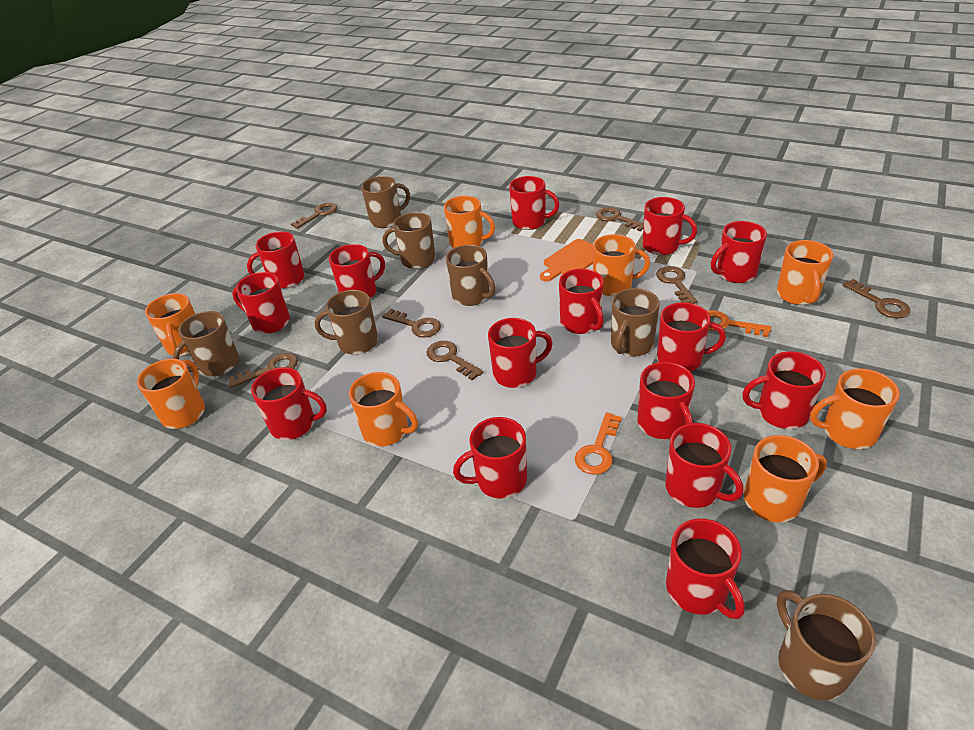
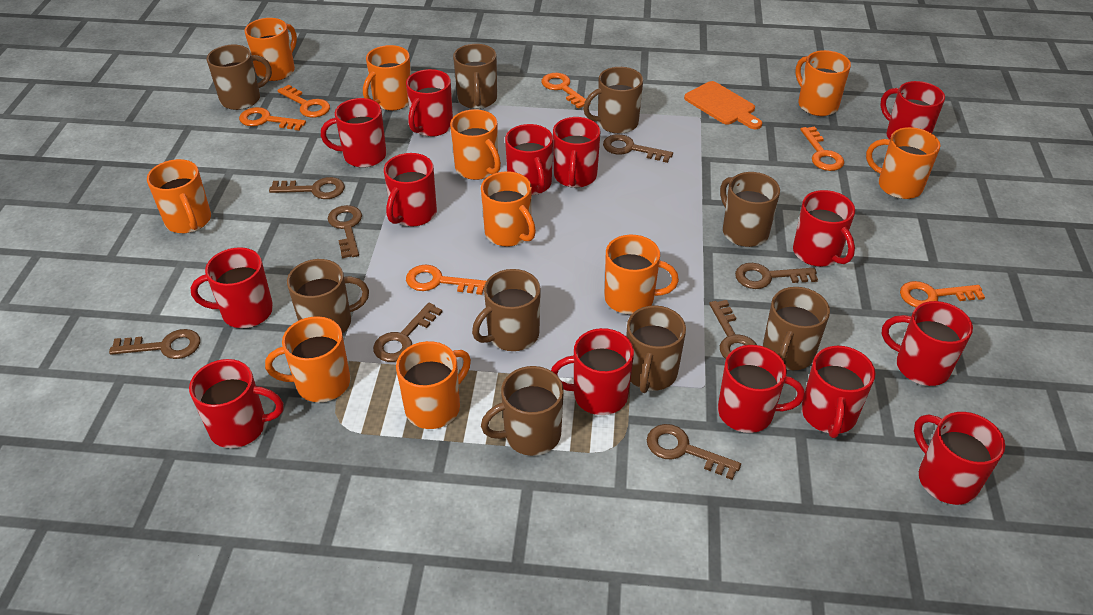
brown key: [228,353,298,388] [291,203,337,229] [382,309,441,337] [426,341,484,380] [596,207,644,231] [656,266,697,304] [842,279,910,318] = 7 -> [109,329,200,359] [269,177,345,199] [328,205,362,258] [373,303,442,362] [603,134,673,163] [647,424,741,480] [709,300,757,359] [735,263,818,289] = 8
brown mug: [173,311,239,376] [315,290,378,355] [361,176,410,228] [383,212,436,269] [446,245,495,306] [611,288,660,357] [777,590,876,700] = 7 -> [207,44,272,110] [287,259,369,334] [453,44,497,109] [472,269,541,351] [481,366,564,456] [583,67,643,134] [626,305,686,393] [720,172,780,247] [763,287,830,370] = 9
orange key: [575,412,622,475] [707,310,771,337] = 2 -> [239,107,306,131] [277,85,330,118] [406,265,486,295] [541,73,586,109] [800,126,844,171] [900,281,985,307] = 6
orange mug: [137,359,205,429] [145,293,195,356] [349,372,418,447] [444,196,495,248] [593,234,650,296] [744,435,827,522] [777,240,833,305] [810,369,900,449] = 8 -> [147,159,211,233] [245,18,297,81] [265,316,351,402] [363,45,411,111] [396,341,471,429] [450,109,501,180] [481,171,536,246] [604,235,679,314] [795,50,851,116] [866,127,940,199] = 10
red mug: [232,272,290,334] [247,231,305,289] [251,367,327,440] [329,244,385,299] [453,417,527,499] [488,318,553,388] [509,176,559,230] [559,269,604,334] [637,362,695,439] [642,197,697,255] [657,302,726,372] [665,423,743,508] [666,519,745,619] [711,221,767,283] [742,351,826,429] = 15 -> [189,359,284,448] [191,247,273,328] [321,98,387,168] [384,153,437,226] [406,69,453,137] [505,124,553,195] [551,328,634,415] [553,117,600,188] [718,345,805,433] [793,190,855,267] [801,346,875,438] [880,81,945,139] [882,301,973,386] [914,412,1005,505] = 14

